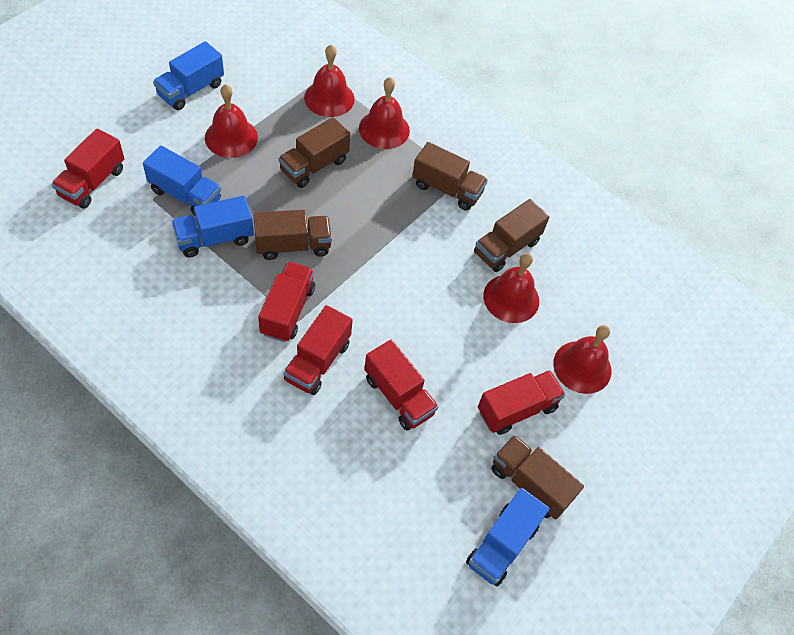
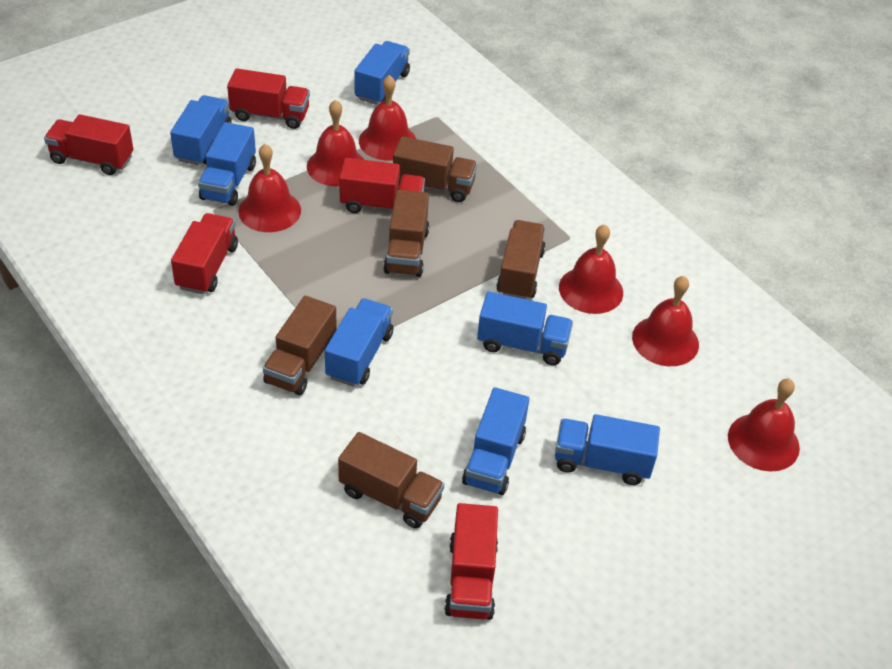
blue truck: [143,145,221,215] [153,41,224,110] [172,196,254,258] [466,488,550,587] = 4 -> [170,95,232,165] [198,122,256,206] [325,298,393,387] [354,41,410,105] [462,387,529,495] [477,292,573,365] [555,414,660,485] = 7
red bell: [205,84,258,158] [304,45,355,117] [359,77,410,149] [483,253,539,323] [553,325,611,394] = 5 -> [238,144,301,232] [307,100,364,186] [359,75,416,161] [559,224,623,314] [632,276,699,366] [728,378,800,472] = 6

